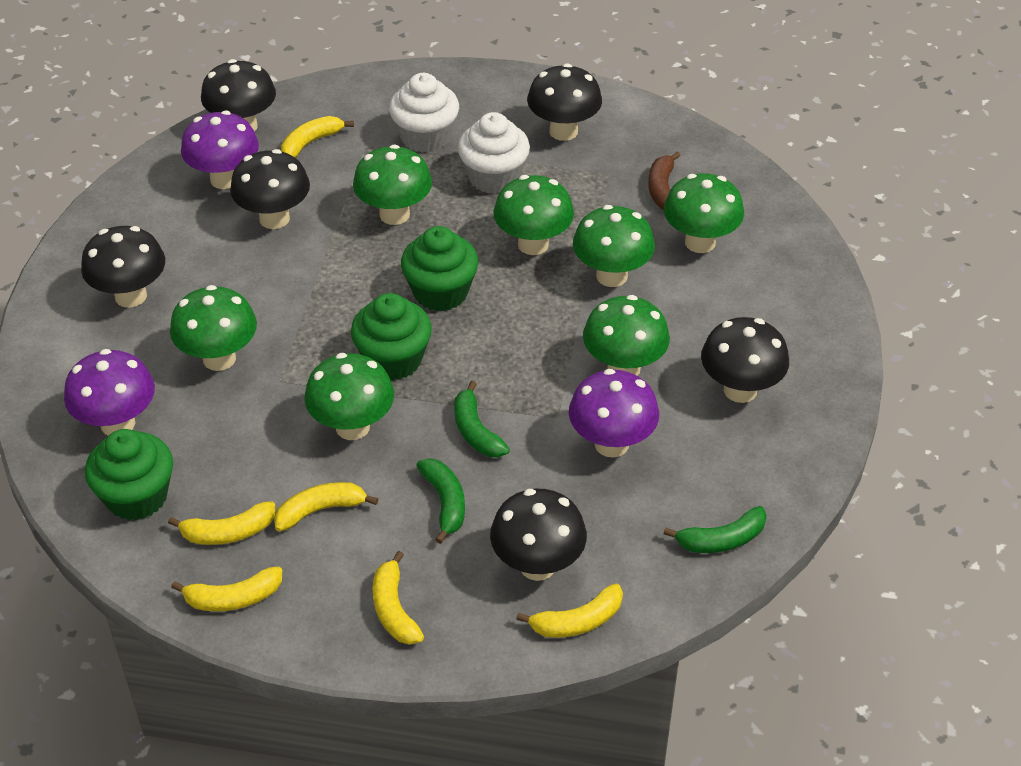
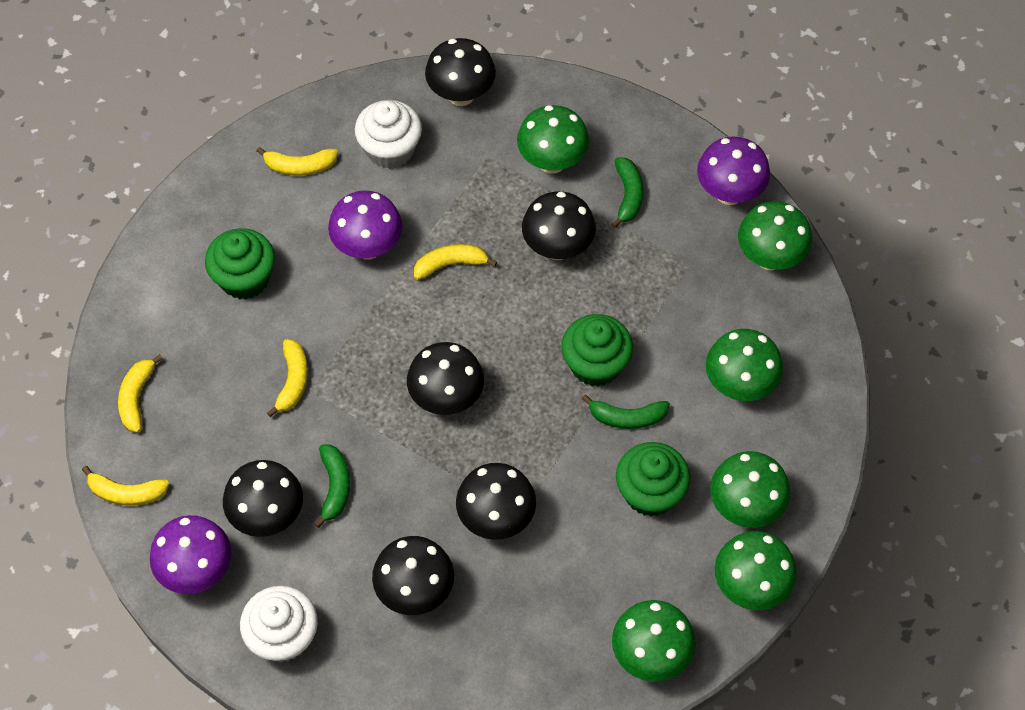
brown banana: [648,151,681,210] = 1 -> none = 0
green mushroom: [170,285,257,371] [304,353,394,440] [353,144,432,225] [493,175,574,255] [573,205,655,287] [583,295,670,376] [664,173,744,253] = 7 -> [517,105,589,174] [612,600,696,682] [706,329,783,401] [710,451,790,528] [715,531,797,610] [738,201,812,270] = 6
yellow banana: [168,501,275,545] [171,566,282,611] [274,482,378,531] [281,116,354,158] [373,551,424,645] [516,583,623,638] = 6 -> [82,466,169,505] [118,354,163,433] [256,147,338,175] [267,339,308,417] [414,244,497,280] = 5

